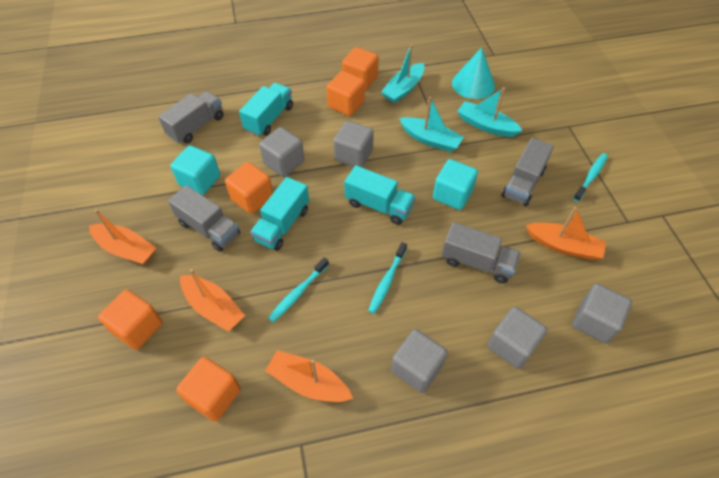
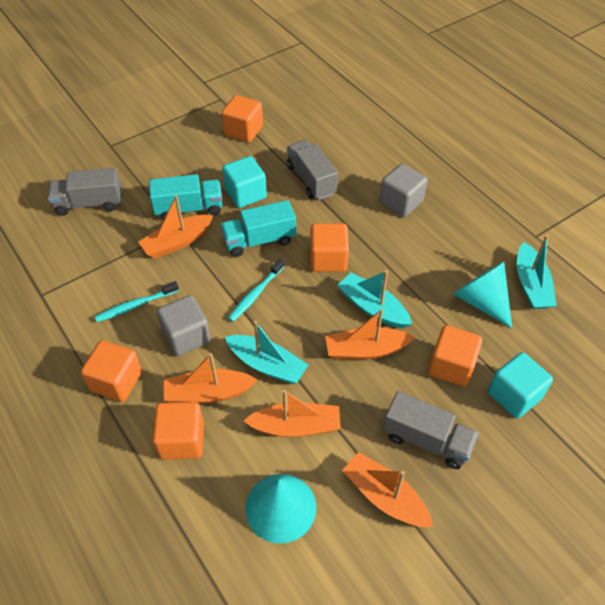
grey cube: [259,127,304,177] [333,121,374,167] [391,329,448,393] [488,307,547,369] [572,284,632,344] = 5 -> [157,295,211,356] [379,164,428,217] = 2
grey truck: [158,91,224,143] [168,185,240,252] [442,222,521,284] [502,138,554,207] = 4 -> [48,168,122,216] [287,140,338,200] [383,391,478,469] = 3
orange boat: [89,209,156,265] [180,269,245,332] [265,350,353,402] [526,207,606,260] = 4 -> [139,195,214,258] [164,353,257,403] [244,390,341,437] [325,309,415,360] [342,452,433,527] = 5
turquoise cone: [452,47,495,99] = 1 -> [245,474,316,544] [453,261,512,328] = 2
turquoise toothbrush: [268,257,329,322] [368,242,407,314] [573,153,608,202] = 3 -> [95,281,179,322] [228,258,285,322] = 2
turquoise truck: [239,83,293,136] [250,177,309,251] [344,165,415,225] = 3 -> [149,174,223,220] [220,200,296,257] = 2

